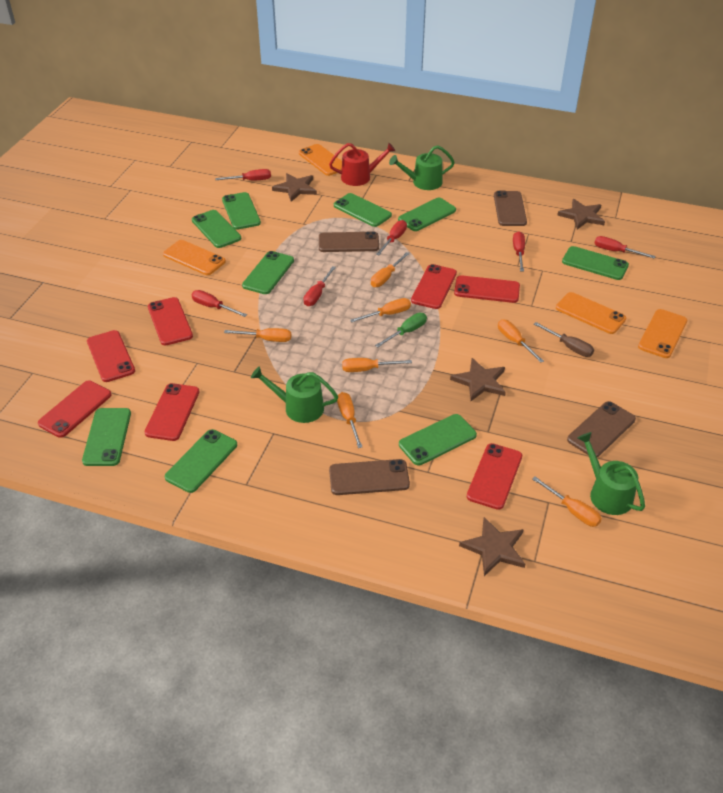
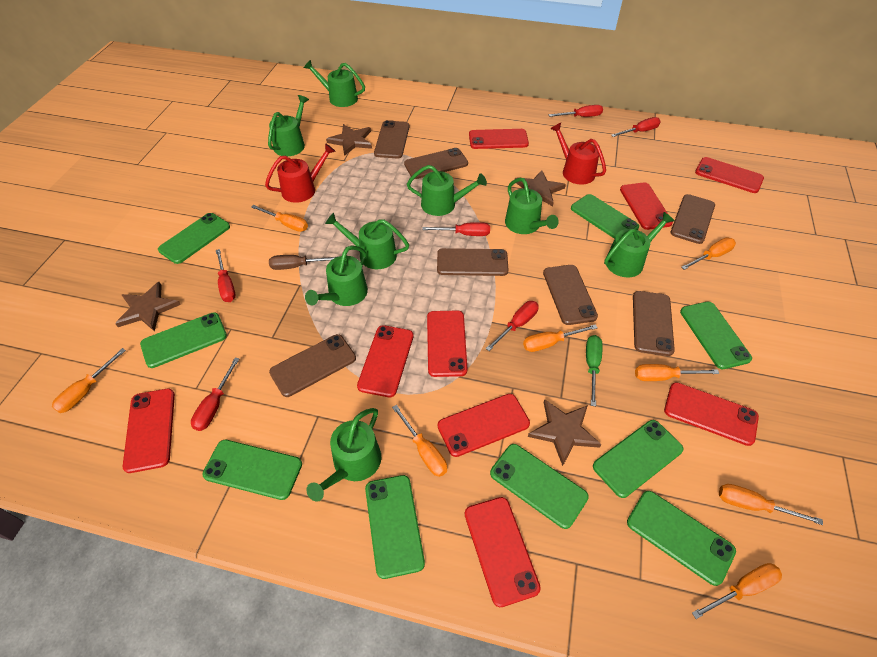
brown phone: [319,231,379,252] [329,459,410,495] [494,191,527,226] [567,401,636,457] = 4 -> [269,334,356,397] [374,120,409,159] [404,148,468,179] [437,248,509,276] [543,265,598,325] [633,291,675,356] [670,194,715,244] = 7
green watering can: [251,367,338,423] [389,145,455,190] [577,432,645,515] = 3 -> [268,95,309,156] [304,60,365,107] [305,245,368,306] [306,408,381,502] [325,213,409,269] [407,165,487,216] [505,178,559,234] [604,212,675,277] = 8
orange phone: [163,240,226,275] [299,144,342,176] [556,292,626,334] [638,309,687,358] = 4 -> none = 0
orange screwdriver: [224,328,291,342] [337,392,362,448] [342,358,412,372] [350,298,411,323] [371,252,410,287] [498,319,544,363] [532,477,602,527] = 7 -> [52,348,126,413] [251,205,308,232] [392,405,447,477] [523,324,598,352] [635,364,719,381] [681,238,736,270] [692,563,782,619] [719,484,823,525] = 8
red phone: [38,381,112,438] [87,330,135,382] [145,383,199,441] [148,297,193,346] [411,264,457,309] [454,275,520,303] [467,443,522,510] = 7 -> [123,389,175,473] [357,325,414,397] [427,311,467,377] [438,394,530,457] [465,497,541,607] [469,129,529,149] [620,182,673,230] [664,382,759,446] [695,157,764,193] = 9
red watering can: [329,143,395,186] = 1 -> [265,143,336,203] [550,123,606,185] = 2

